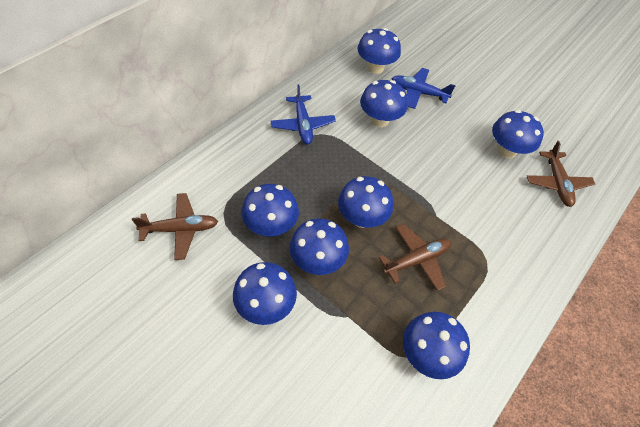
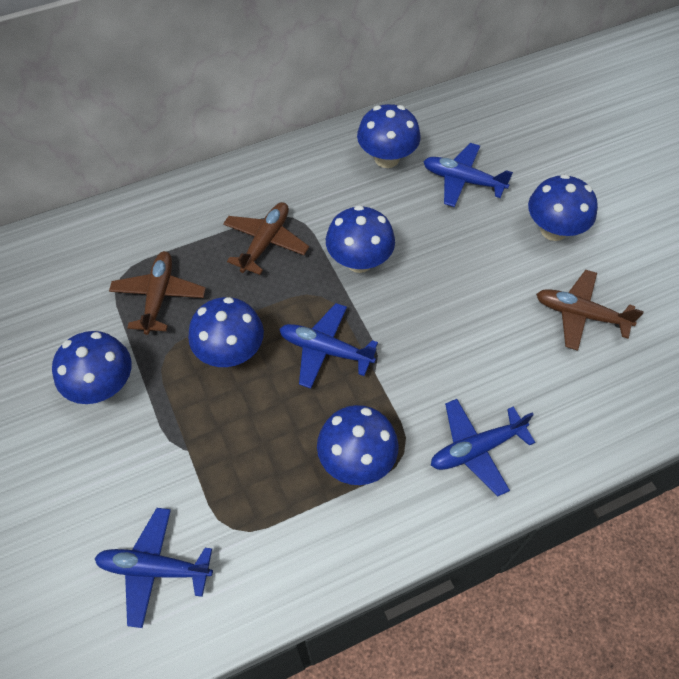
blue mushroom: [233,262,297,325] [241,184,299,236] [290,218,349,275] [338,176,393,228] [357,28,401,74] [360,80,408,127] [403,312,470,379] [492,110,544,158] = 8 -> [52,331,132,404] [188,297,264,367] [317,405,399,485] [326,205,395,273] [357,104,421,168] [528,174,598,241] = 6
blue plane: [270,85,336,145] [391,68,456,109] = 2 -> [94,508,213,628] [279,303,378,389] [423,143,513,207] [431,399,535,496] = 4

